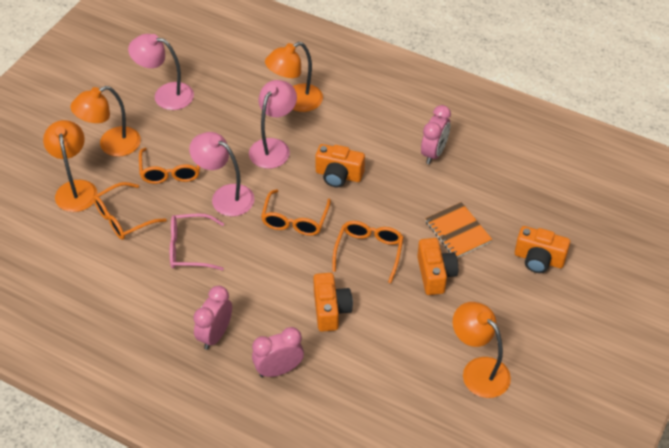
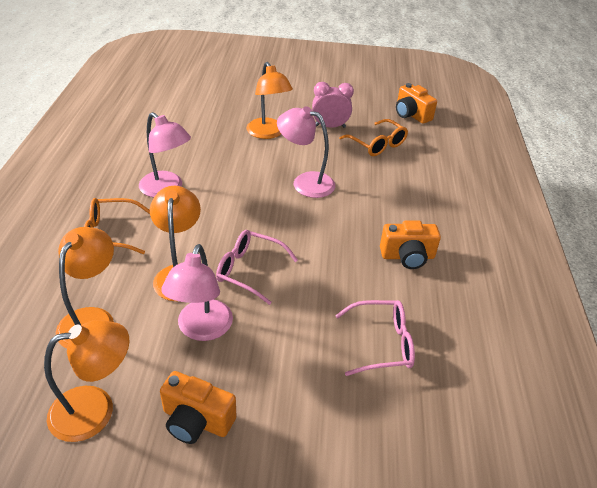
orange camera: [314,273,353,332] [315,144,365,187] [417,238,458,295] [515,226,570,273] = 4 -> [160,371,237,444] [380,220,441,269] [396,83,437,124] = 3
orange glasses: [93,182,167,240] [139,148,200,184] [261,189,331,236] [332,221,404,283] = 4 -> [84,198,150,254] [339,119,408,156] = 2
orange notebook: [425,202,492,258] = 1 -> none = 0
pink clock: [193,286,232,350] [252,327,304,377] [421,105,451,164] = 3 -> [312,82,354,128] = 1
pink glasses: [170,213,224,270] = 1 -> [216,230,298,305] [335,300,415,376] = 2

